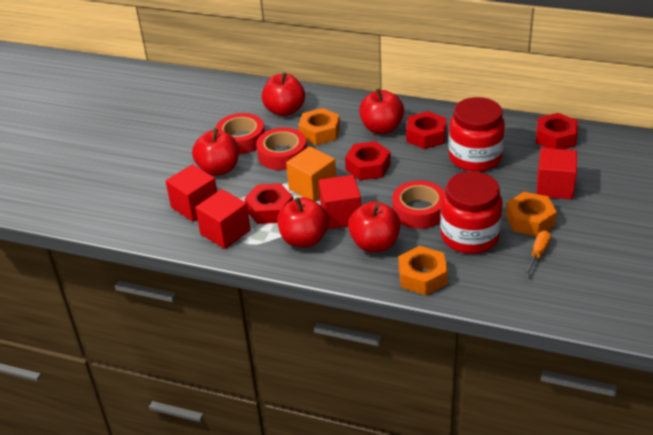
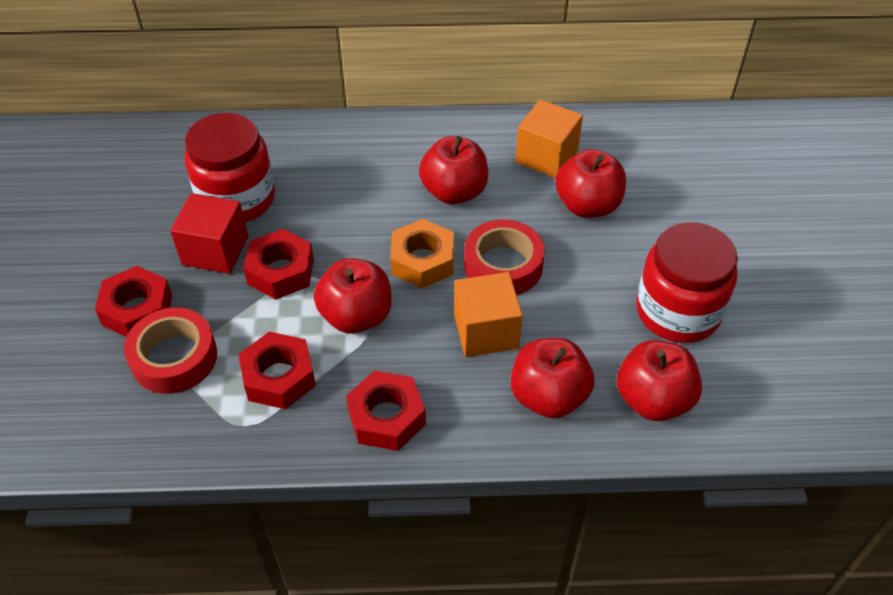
orange cube: [286,146,336,201] = 1 -> [454,272,523,357] [515,99,583,178] = 2
orange nut: [298,108,340,145] [398,246,448,295] [506,192,557,236] = 3 -> [390,219,454,288] = 1
orange screwdriver: [524,230,551,276] = 1 -> none = 0
red cube: [166,164,217,222] [195,189,251,249] [319,175,361,229] [536,148,577,199] = 4 -> [170,193,248,274] = 1
red tape: [216,113,265,154] [256,128,307,170] [392,181,445,229] = 3 -> [124,307,217,394] [464,219,545,295] = 2

